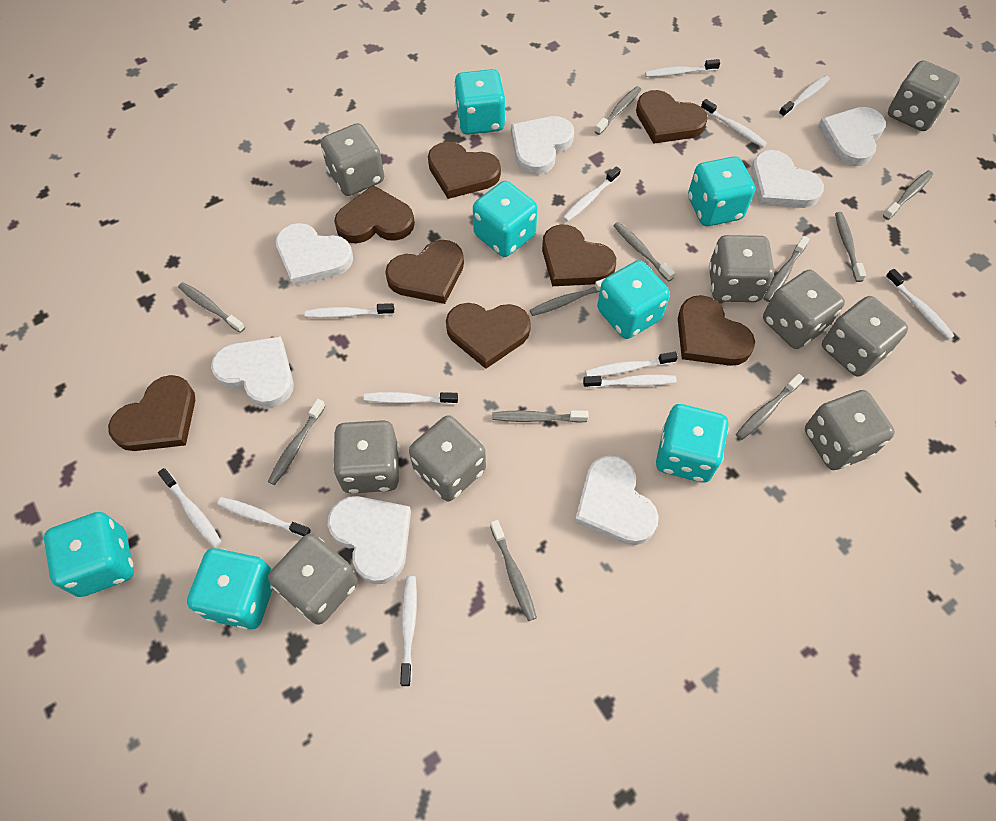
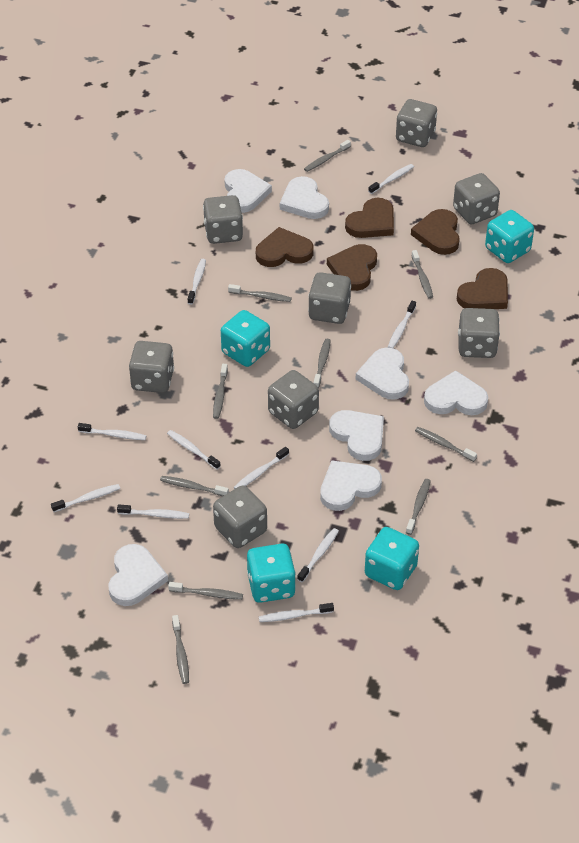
brown heart: [108,375,195,451] [334,185,415,243] [385,240,464,304] [428,142,501,199] [446,303,531,369] [542,225,616,286] [636,90,708,144] [678,295,755,366] = 8 -> [256,227,314,267] [327,244,377,291] [345,198,394,238] [411,209,460,255] [457,268,508,309] = 5
grey dice: [268,534,358,624] [321,123,384,196] [333,420,399,493] [409,415,486,501] [709,235,774,302] [763,270,845,349] [805,390,895,470] [822,296,908,377] [888,60,960,131] = 9 -> [129,341,174,393] [203,195,243,244] [213,485,267,548] [268,370,319,429] [308,272,351,324] [396,99,437,147] [453,173,500,224] [458,308,500,358] = 8
grey toothbrush: [178,282,245,333] [268,399,326,485] [490,520,537,621] [492,410,589,423] [530,278,605,316] [595,86,641,135] [613,222,675,282] [736,374,804,440] [763,236,809,302] [835,212,866,282] [883,170,933,220] = 11 -> [160,476,229,496] [168,582,243,600] [172,615,189,684] [213,364,228,419] [228,284,292,302] [304,140,351,172] [313,339,331,388] [406,479,431,535] [411,250,433,299] [415,427,477,462] = 10
turquoise dice: [44,512,134,597] [187,548,273,630] [454,69,505,135] [473,181,538,257] [597,260,670,339] [656,404,729,483] [688,156,755,226] = 7 -> [221,310,270,367] [247,544,296,603] [365,527,419,590] [485,210,534,263] = 4
white toothbrush: [158,468,222,548] [217,497,311,537] [305,303,394,318] [364,392,458,405] [400,576,417,686] [563,166,621,222] [583,375,677,388] [585,352,678,376] [645,59,720,77] [701,99,767,148] [779,75,830,117] [885,269,955,340] = 12 -> [51,484,120,512] [78,423,146,440] [117,504,189,519] [167,430,221,470] [188,259,206,305] [233,447,289,489] [259,603,334,622] [297,528,339,582] [368,164,414,194] [388,301,416,348] = 10

